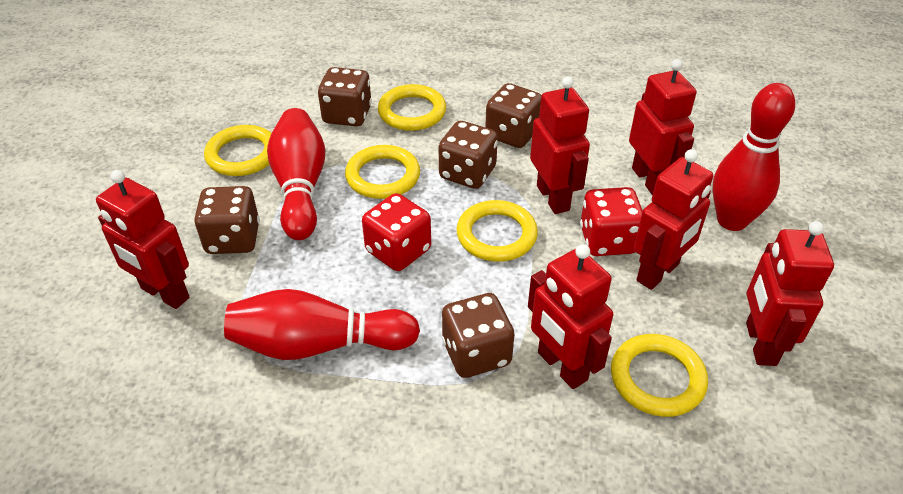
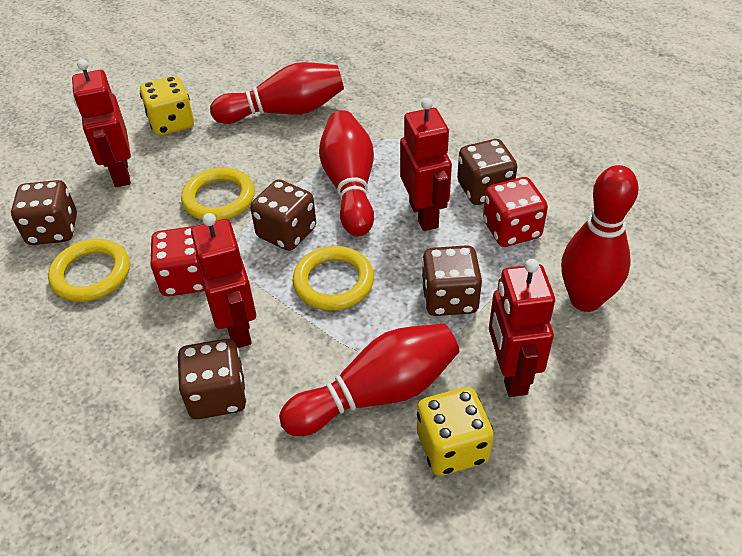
red bowling pin: [224,289,420,360] [267,108,325,240] [712,83,795,231] = 3 -> [210,62,344,124] [279,323,459,436] [319,110,374,236] [561,165,639,312] = 4
red robot: [96,170,189,309] [528,244,613,389] [530,77,590,214] [629,59,696,195] [634,149,713,290] [746,221,834,366] = 6 -> [72,59,131,187] [191,213,256,348] [400,98,452,231] [489,259,555,397] = 4
yellow dice: none = 0 -> [140,76,194,136] [417,387,494,476] = 2
yellow ring: [204,125,272,176] [345,145,420,199] [378,84,446,131] [457,200,538,262] [611,334,708,417] = 5 -> [48,239,130,302] [181,167,255,221] [293,246,374,311] = 3

